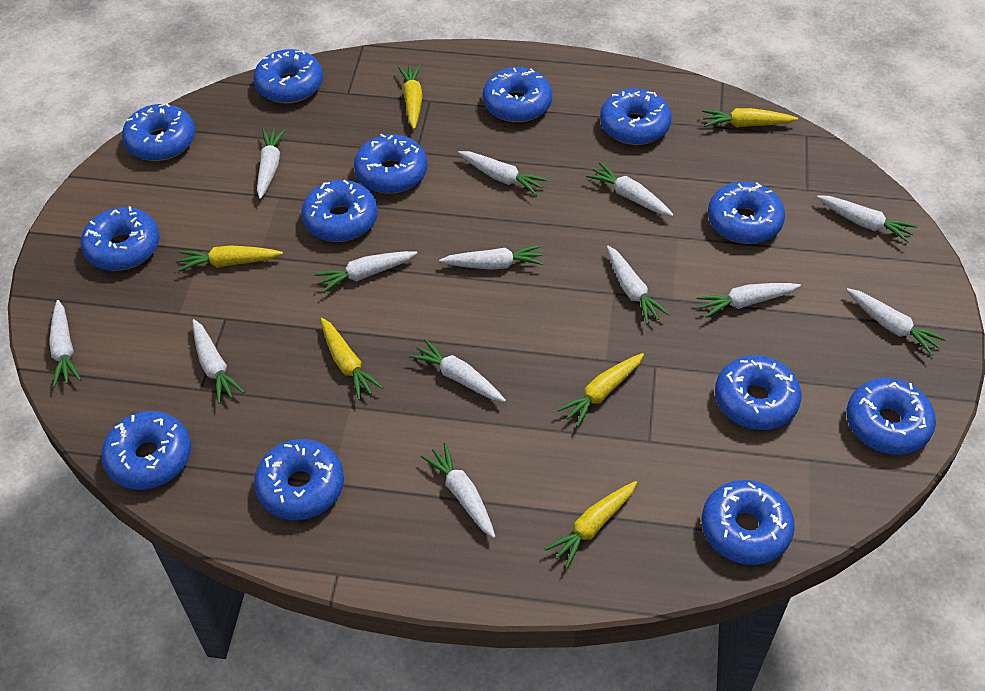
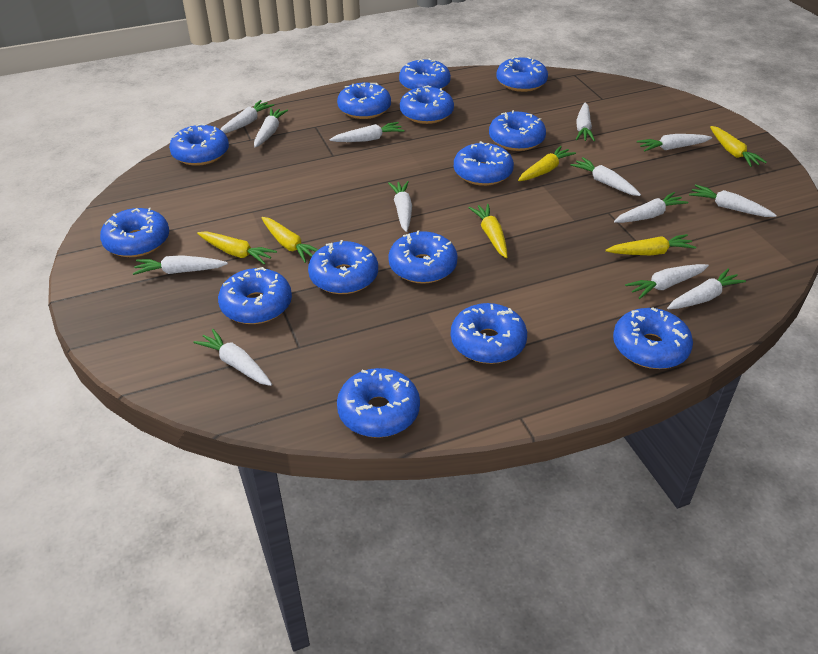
blue donut: [80,206,160,271] [102,411,191,490] [122,103,195,161] [253,49,323,103] [254,439,344,520] [302,180,378,242] [354,134,427,194] [482,67,552,122] [600,88,672,145] [702,480,795,565] [708,182,785,244] [715,355,801,430] [846,378,936,455] = 13 -> [100,208,169,257] [169,124,229,166] [218,267,292,324] [308,240,378,294] [337,83,391,119] [337,368,420,438] [388,230,458,284] [399,58,451,91] [400,85,454,124] [451,303,527,364] [454,141,514,186] [489,110,546,151] [496,57,548,92] [613,307,693,369] = 14

